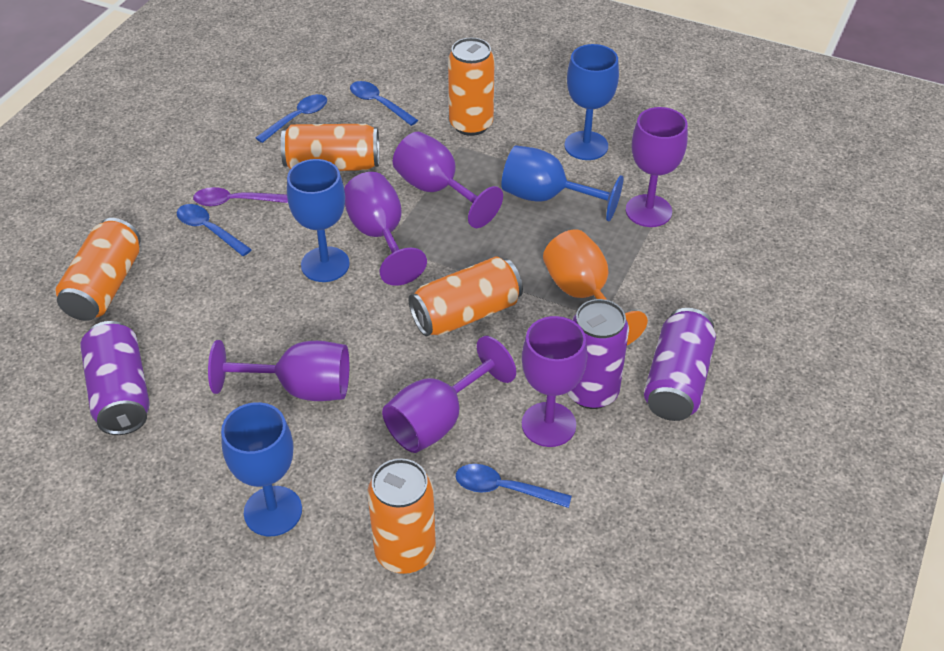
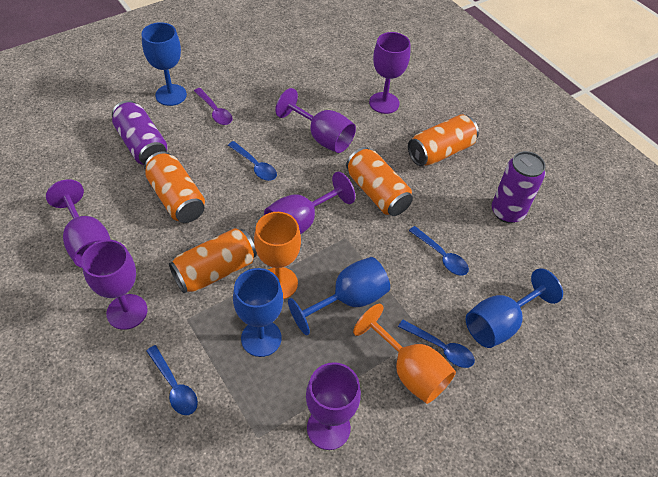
orange can: [55,218,141,321] [281,124,379,171] [367,458,436,574] [409,256,523,336] [448,38,495,136] = 5 -> [144,151,205,223] [169,228,257,294] [346,147,413,216] [408,114,479,166] = 4
orange goblet: [543,229,648,345] = 1 -> [254,212,301,299] [353,304,456,404] = 2
purple can: [80,321,150,435] [567,299,629,409] [644,308,716,421] = 3 -> [112,100,168,165] [492,151,546,223] = 2

